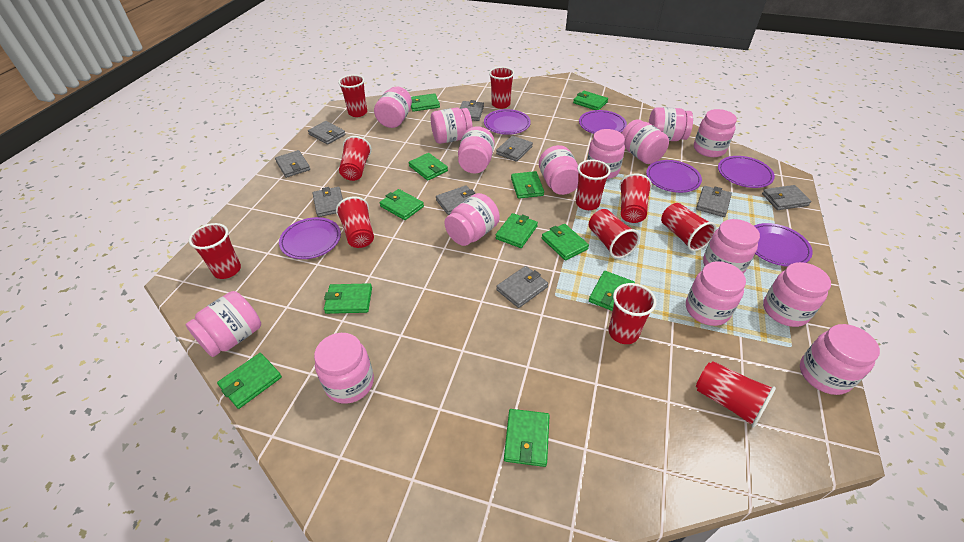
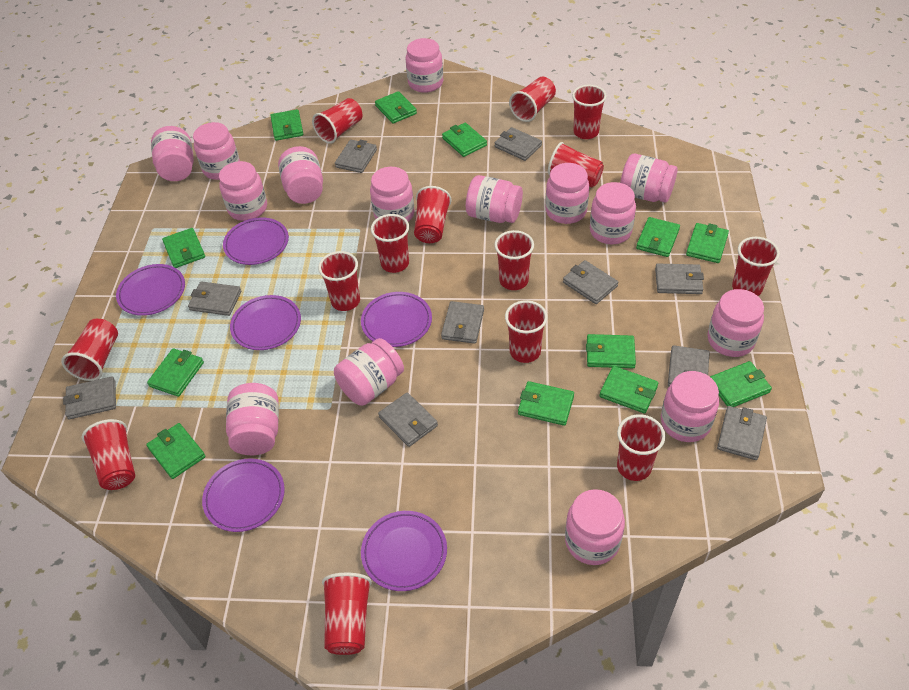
green wallet: [217,353,282,409] [324,283,372,314] [379,189,424,220] [409,153,448,181] [411,93,440,112] [495,213,538,248] [504,409,550,467] [511,171,544,199] [542,224,589,260] [573,91,608,110] [589,271,635,311] = 11 -> [146,423,206,479] [147,348,204,397] [162,228,205,268] [270,109,303,141] [375,91,417,124] [442,122,487,157] [518,381,574,426] [586,334,636,368] [600,366,658,413] [636,217,680,257] [686,223,729,263] [710,361,772,407] = 12
grey wallet: [275,150,310,178] [308,121,346,145] [313,187,343,217] [436,185,475,215] [460,100,484,121] [496,136,533,162] [496,266,548,308] [696,186,732,217] [762,185,811,210] = 9 -> [63,376,116,419] [188,281,241,316] [335,140,377,173] [378,393,438,447] [441,301,484,344] [495,127,542,161] [563,260,618,304] [655,264,704,294] [668,345,710,387] [717,406,767,460] = 10
red cup: [189,223,241,279] [336,196,374,248] [338,75,367,117] [339,136,372,181] [489,67,514,109] [576,160,611,210] [589,209,640,259] [609,283,656,344] [619,173,652,223] [661,203,717,251] [696,361,776,428] = 11 -> [61,319,118,381] [82,419,135,490] [312,98,362,144] [318,251,360,311] [322,573,372,655] [371,214,409,273] [414,186,452,243] [494,230,534,290] [505,300,548,363] [509,77,556,122] [548,142,604,188] [572,85,607,139] [617,414,665,481] [732,237,780,296] = 14

